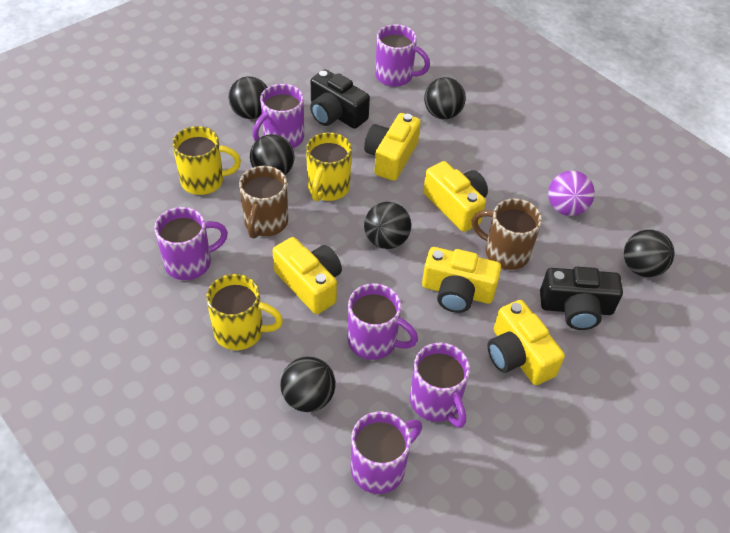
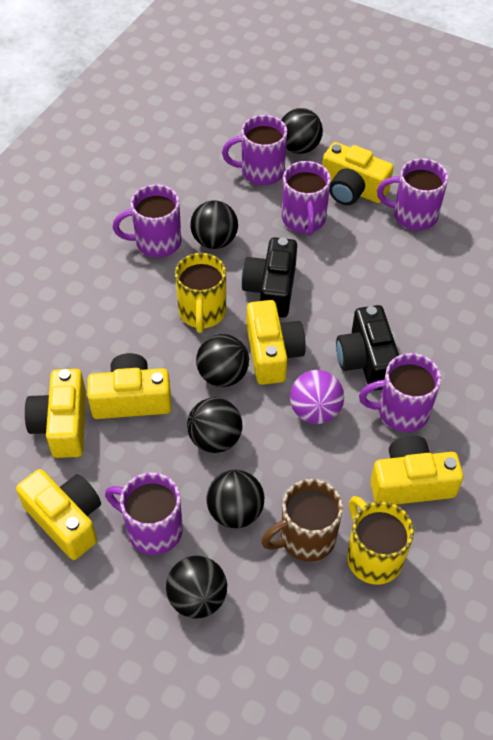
brown mug: [239,166,288,239] [472,198,542,270] = 2 -> [261,479,343,562] = 1
yellow camera: [273,237,342,314] [364,113,421,181] [422,247,501,313] [423,161,488,232] [488,300,565,385] = 5 -> [16,469,101,560] [25,369,86,458] [87,353,172,419] [247,300,306,385] [322,142,394,205] [370,436,463,505] = 6
yellow mug: [172,126,241,195] [206,274,283,350] [306,132,352,201] = 3 -> [175,253,226,333] [347,496,414,585] = 2

